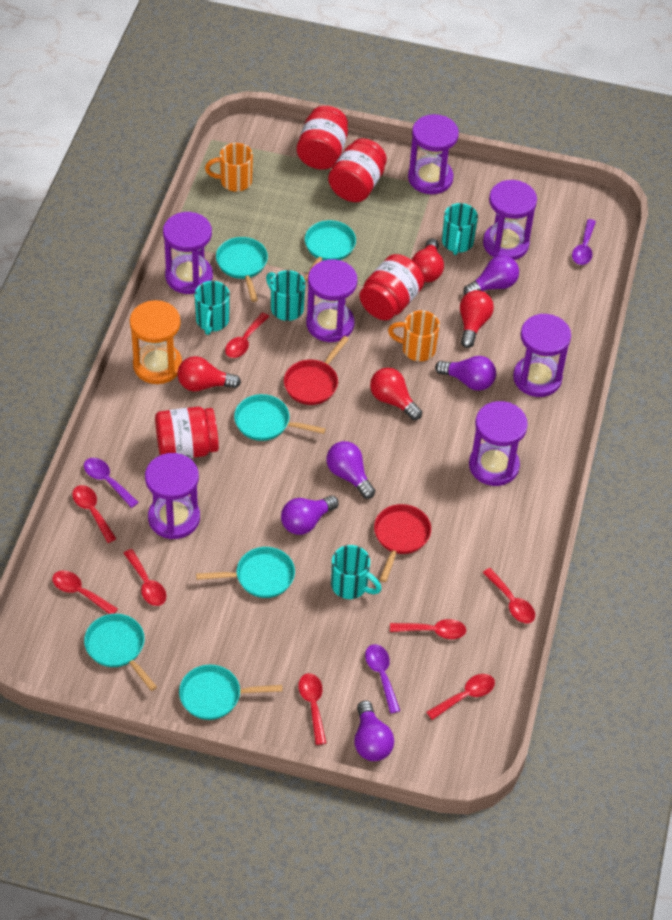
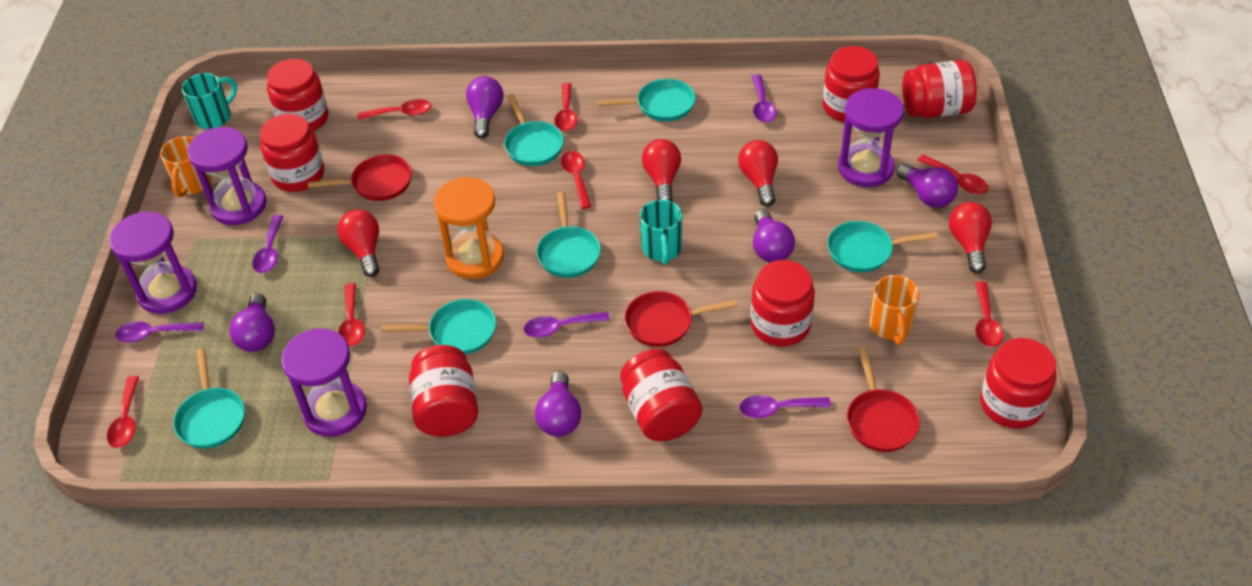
purple hourglass: [145,453,200,539] [163,212,213,294] [306,259,357,342] [408,114,459,194] [469,401,528,486] [483,180,537,260] [513,314,571,397] = 7 -> [109,212,197,314] [187,127,267,225] [281,328,367,437] [838,88,904,187] = 4
purple spoon: [84,458,139,508] [365,644,400,714] [572,219,596,265] = 3 -> [115,321,203,342] [252,215,283,273] [524,312,610,338] [739,395,831,418] [752,75,777,123] = 5
red jar: [155,407,219,458] [297,106,348,170] [328,138,387,202] [359,254,424,320] = 4 -> [260,114,324,192] [267,59,328,131] [409,345,478,437] [620,349,702,441] [751,260,815,347] [823,46,880,123] [902,60,977,118] [980,338,1056,429] = 8
red pan: [284,336,349,405] [374,504,431,582] = 2 -> [308,154,412,201] [624,291,738,347] [847,347,920,452] = 3
red spoon: [52,570,118,614] [72,485,117,543] [124,549,166,606] [225,312,269,358] [298,673,326,745] [390,619,466,639] [426,674,495,720] [483,568,535,623] = 8 -> [107,376,139,448] [338,283,365,347] [358,99,432,120] [554,83,578,131] [561,151,592,209] [917,155,989,195] [975,281,1003,347] = 7
turquoise mug: [195,281,230,335] [266,270,305,321] [331,545,382,599] [442,203,478,255] = 4 -> [182,73,237,129] [640,199,682,265] = 2

